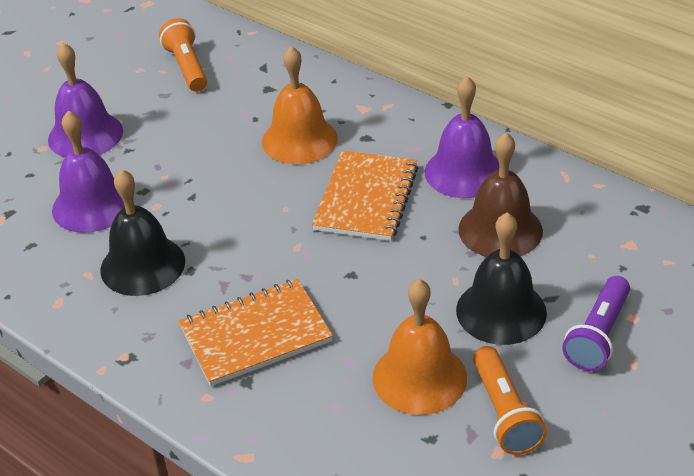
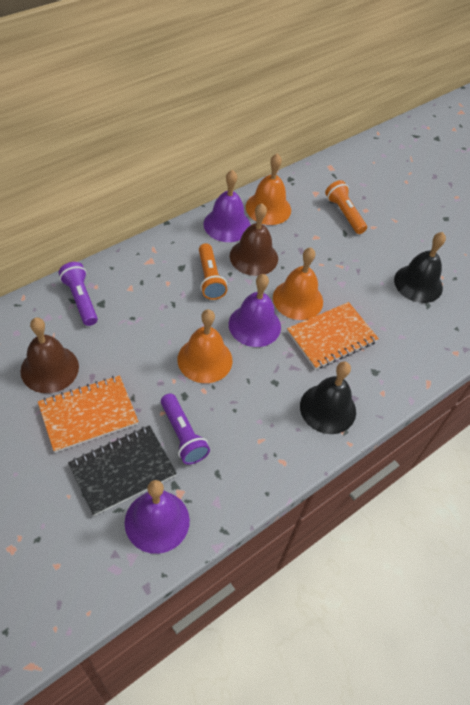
black notebook: none = 0 -> [68,425,177,516] = 1
brown bell: [458,132,543,257] = 1 -> [20,317,79,393] [230,203,278,276] = 2
orange bell: [262,46,338,164] [373,279,467,415] = 2 -> [177,309,233,383] [246,153,291,225] [273,248,323,320] = 3
purple flashlight: [562,276,630,371] = 1 -> [59,262,98,326] [161,393,210,465] = 2

